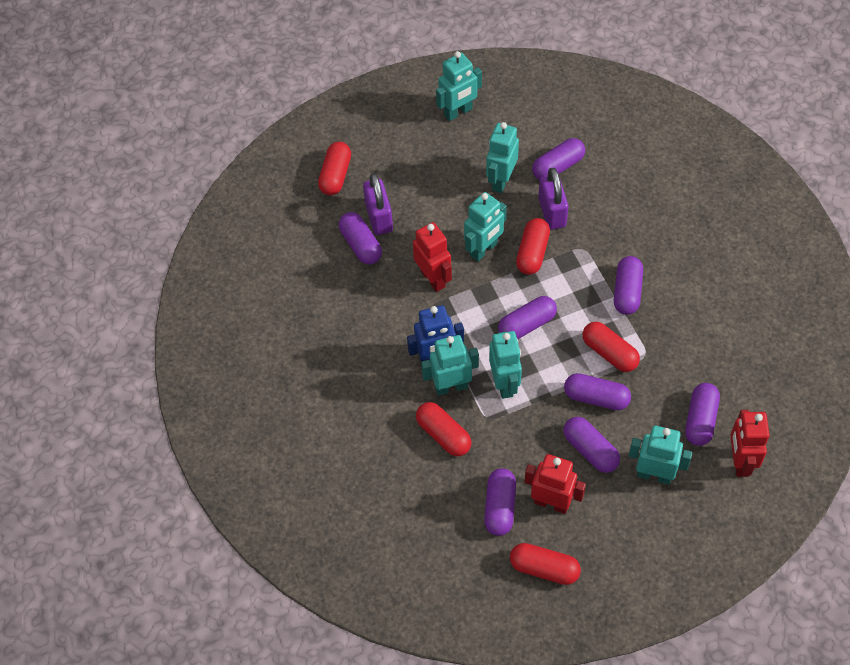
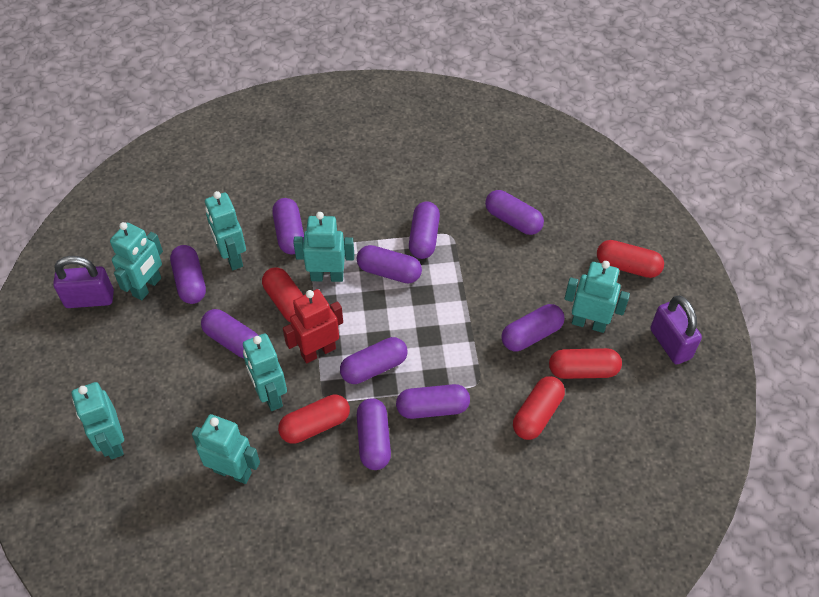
blue robot: [407,305,464,362] = 1 -> none = 0
purple capsule: [339,212,382,265] [484,468,516,536] [498,296,557,339] [532,138,585,180] [564,373,631,410] [564,417,620,473] [614,256,643,315] [685,383,720,446] = 8 -> [170,245,206,304] [201,309,259,358] [272,198,304,255] [340,337,407,384] [357,245,422,284] [357,398,391,470] [396,384,470,419] [409,201,440,259] [485,190,544,235] [501,304,565,351] = 10
red robot: [413,222,452,292] [525,454,586,514] [730,410,770,477] = 3 -> [283,289,343,363] = 1
turquoise robot: [421,335,479,396] [436,51,482,121] [464,192,507,261] [486,122,519,193] [489,331,522,399] [629,426,692,484] = 6 -> [72,382,124,460] [110,222,163,301] [192,414,260,484] [205,191,246,270] [243,333,287,411] [293,212,354,282] [564,261,630,333] = 7

